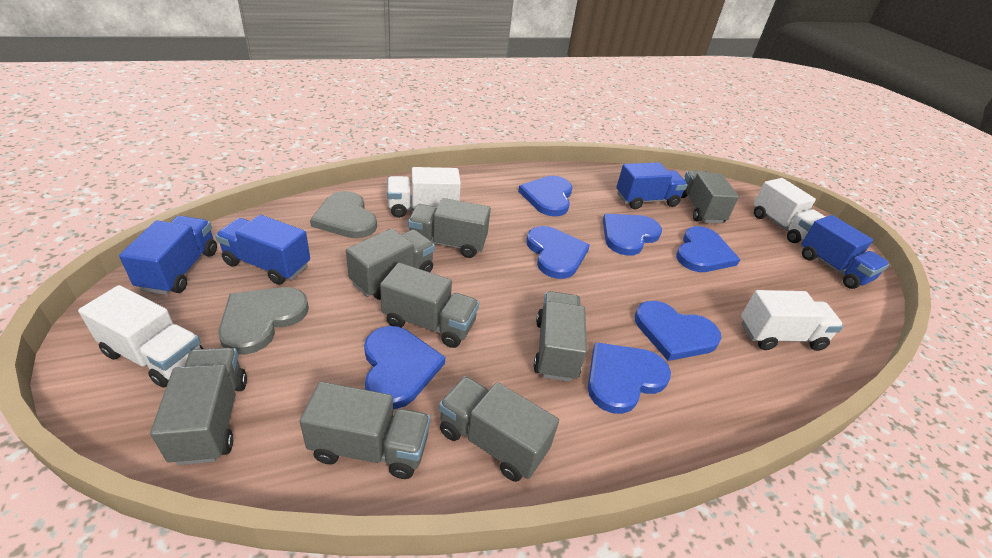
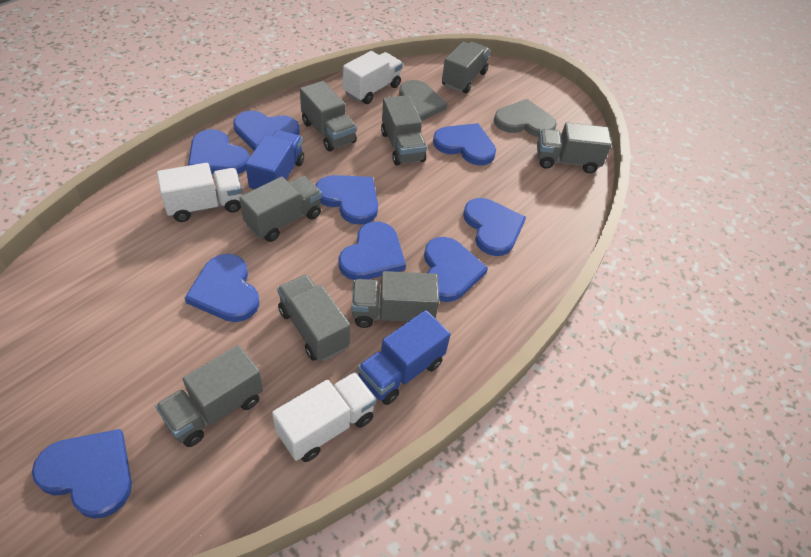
blue heart: [364,326,445,409] [518,176,572,216] [526,226,590,279] [588,342,671,414] [603,214,662,256] [635,301,722,361] [676,226,740,272] = 7 -> [32,429,132,519] [185,254,260,322] [188,129,250,174] [233,111,300,151] [315,175,378,225] [339,222,406,280] [424,237,488,302] [433,123,496,165] [463,198,526,256] = 9
blue truck: [119,216,217,295] [215,215,310,285] [616,162,688,209] [801,215,889,289] = 4 -> [246,130,304,189] [358,310,451,405] = 2
white truck: [78,285,203,388] [387,167,461,218] [741,290,844,351] [753,178,825,243] = 4 -> [157,163,242,222] [272,372,376,462] [343,51,403,104] = 3

